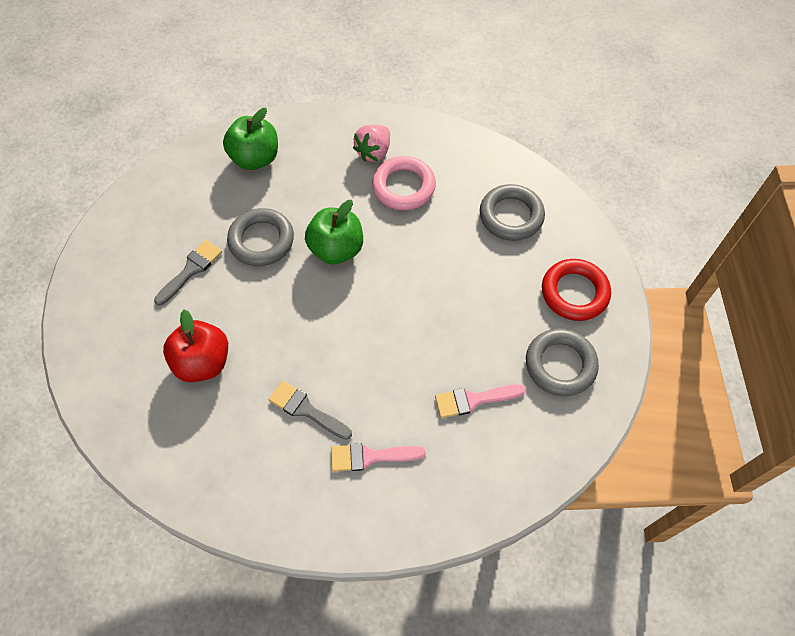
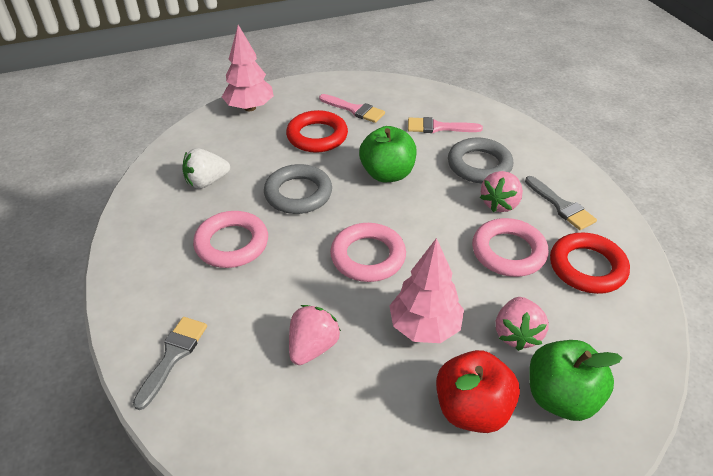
grey ring: [227,208,294,266] [480,184,545,241] [526,328,599,396] = 3 -> [264,164,332,214] [448,138,513,183] = 2
pink ring: [372,156,436,210] = 1 -> [193,211,268,268] [330,223,406,282] [472,218,549,277] = 3
pink strawberry: [353,125,390,162] = 1 -> [289,305,341,365] [480,171,523,212] [496,297,549,351] = 3
pink tree: none = 0 -> [222,25,274,111] [389,238,464,343] = 2
red ring: [542,259,611,321] = 1 -> [286,110,348,153] [550,233,630,294] = 2
white strawberry: none = 0 -> [182,148,230,189] = 1

